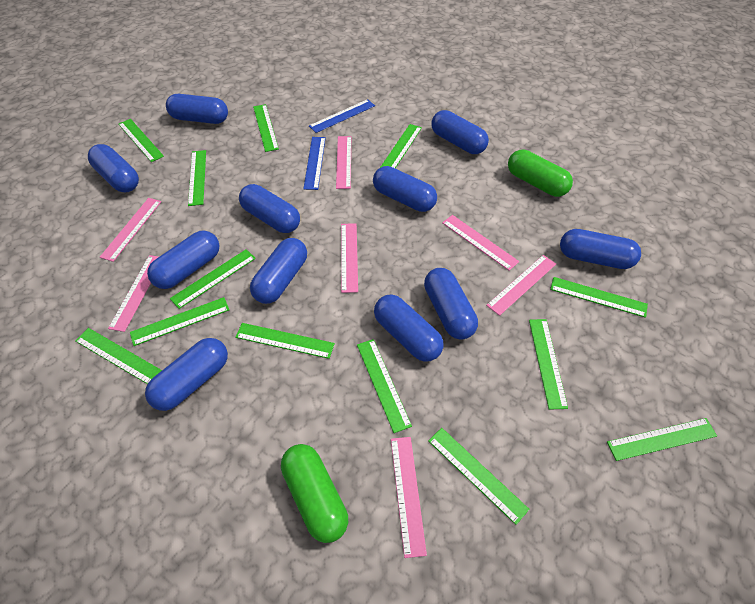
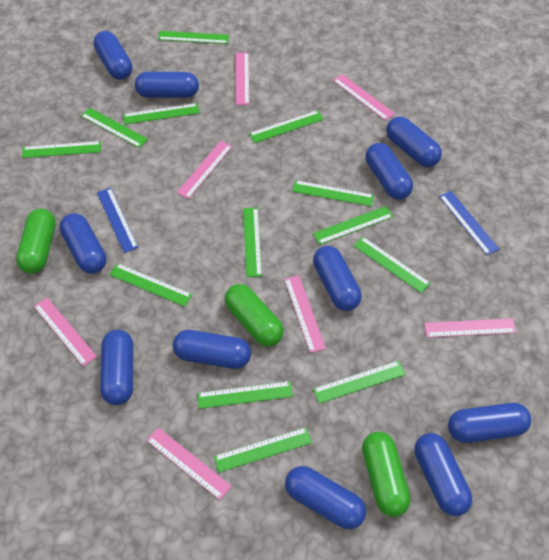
green capsule: [281,444,348,543] [508,150,573,197] = 2 -> [16,209,56,274] [224,284,284,346] [362,432,411,517] = 3

